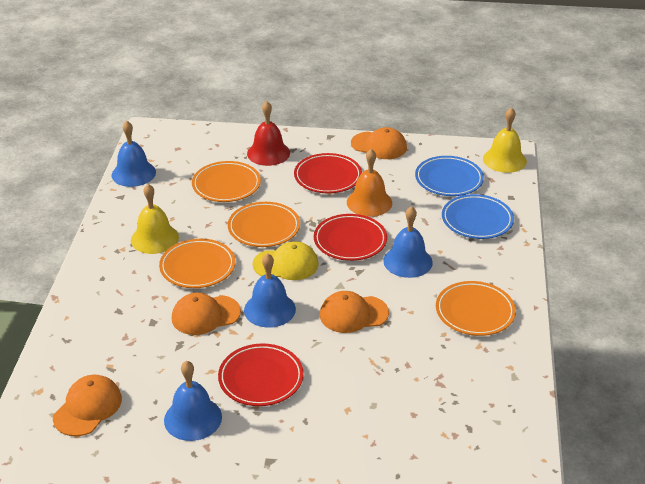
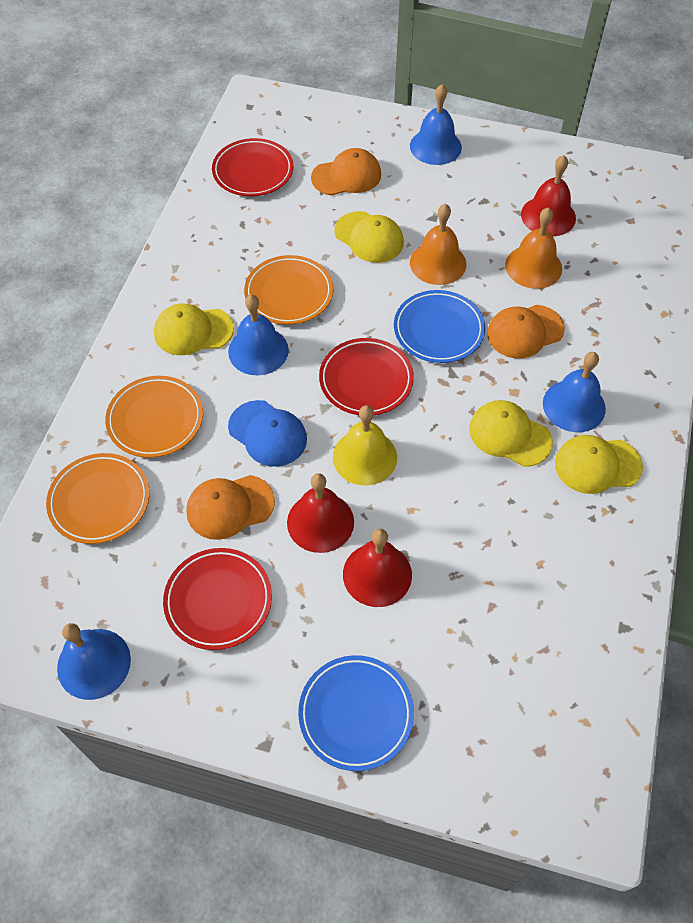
blue cap: none = 0 -> [228,400,307,467] = 1
orange bell: [347,149,392,217] = 1 -> [410,204,466,285] [505,207,562,289] = 2
orange cap: [53,375,122,436] [172,293,241,335] [320,291,389,333] [351,127,407,159] = 4 -> [186,475,275,540] [311,148,381,195] [487,305,565,359] = 3
orange plate: [159,239,235,288] [192,161,261,202] [228,202,300,247] [436,281,516,336] = 4 -> [46,453,150,544] [105,376,203,458] [244,255,333,325] = 3
red bell: [247,101,290,166] = 1 -> [287,473,354,553] [343,529,412,607] [521,155,576,237] = 3
yellow bell: [131,184,179,254] [483,107,527,173] = 2 -> [333,405,397,486] = 1
yellow cap: [252,241,319,280] = 1 -> [154,303,234,355] [334,211,404,263] [469,400,553,467] [555,435,643,494] = 4

